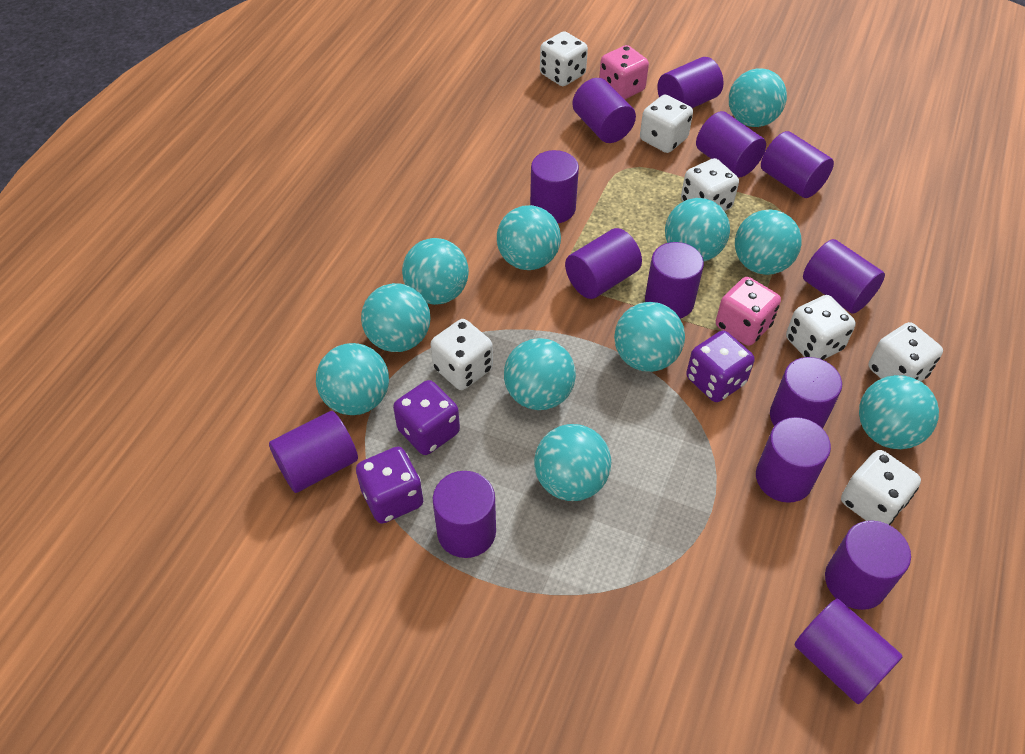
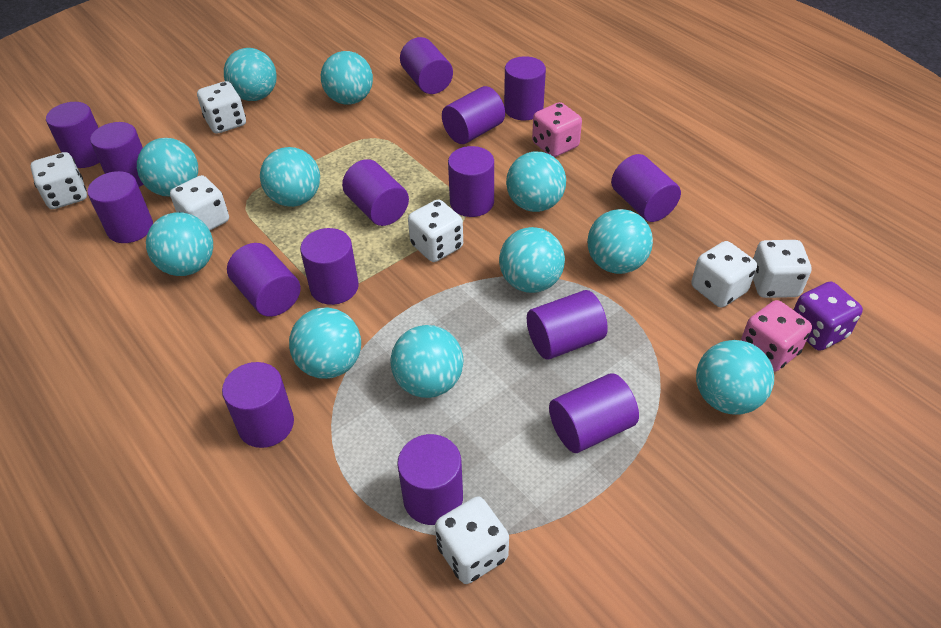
purple cylinder: [269,411,358,493] [433,471,496,558] [530,150,579,223] [565,228,642,299] [572,78,636,143] [645,242,704,319] [657,57,723,108] [696,111,766,177] [756,417,831,503] [761,131,834,198] [770,357,842,429] [794,599,903,704] [803,239,885,314] [825,520,911,610] = 14 -> [46,102,100,168] [87,171,153,243] [90,122,143,187] [222,362,294,448] [227,243,301,317] [300,228,359,305] [342,159,409,226] [397,434,463,525] [400,37,453,94] [442,86,505,144] [448,146,494,217] [504,56,546,120] [527,290,608,360] [549,373,639,453] [611,154,681,222] = 15
purple dice: [356,447,423,524] [393,380,460,455] [686,331,755,402] = 3 -> [794,281,863,351] = 1

